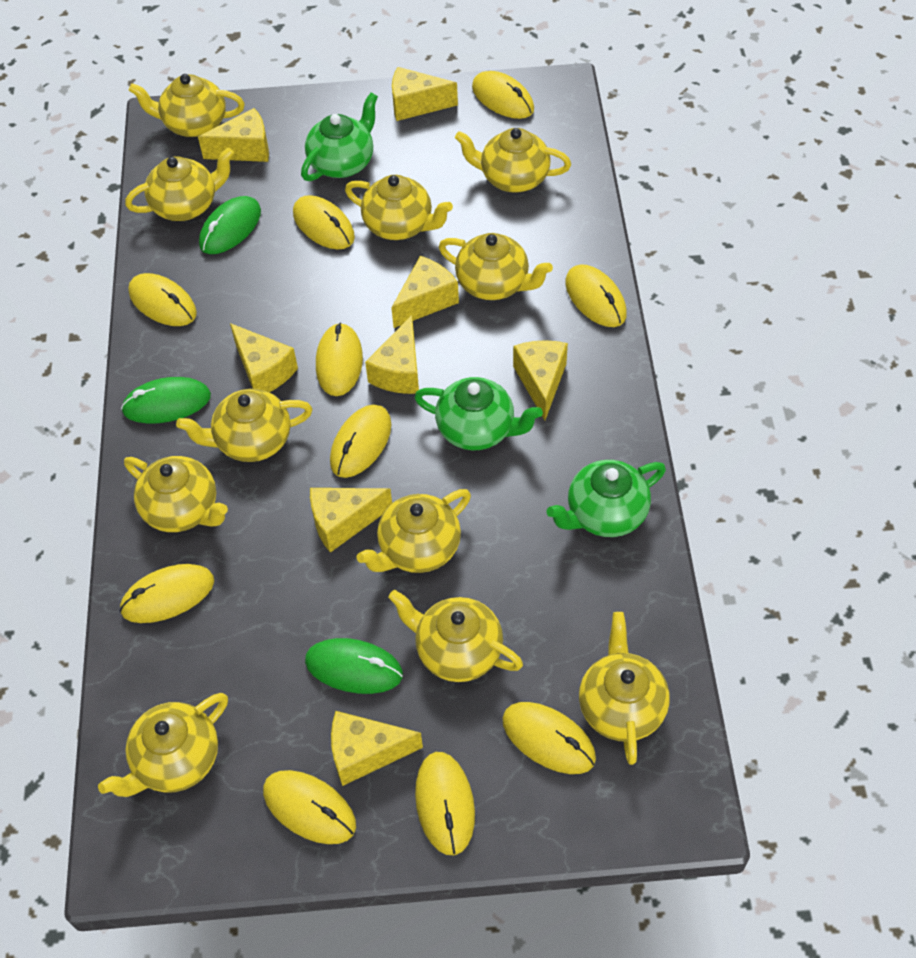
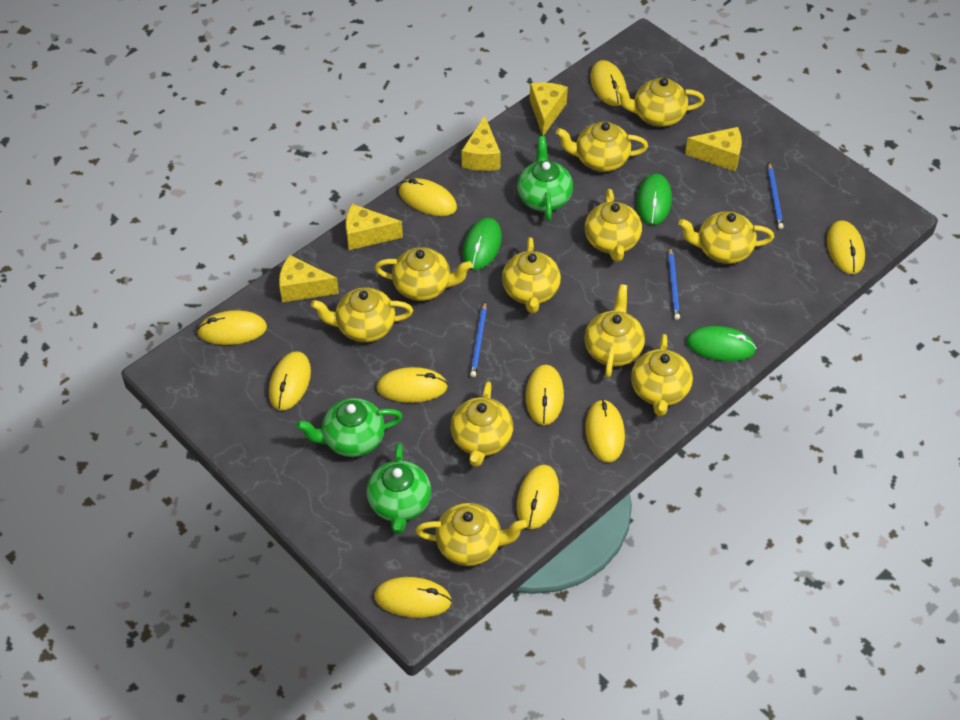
blue pencil: none = 0 -> [470,302,487,377] [668,247,680,320] [768,162,784,229] = 3
yellow cheese: [198,108,269,162] [230,323,298,392] [310,488,392,553] [331,711,423,786] [365,315,419,394] [391,256,459,328] [392,67,458,121] [513,340,568,420] = 8 -> [279,255,339,302] [346,204,403,250] [462,116,501,171] [530,82,568,136] [685,127,742,171] = 5

